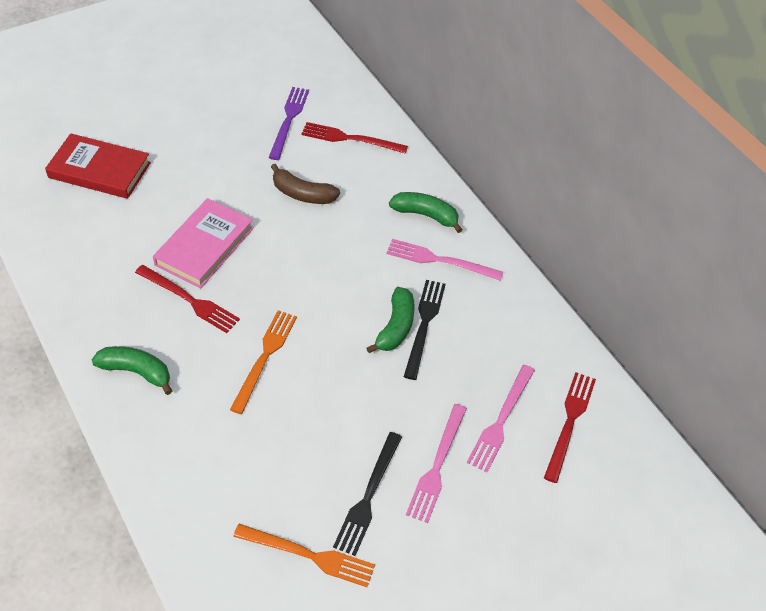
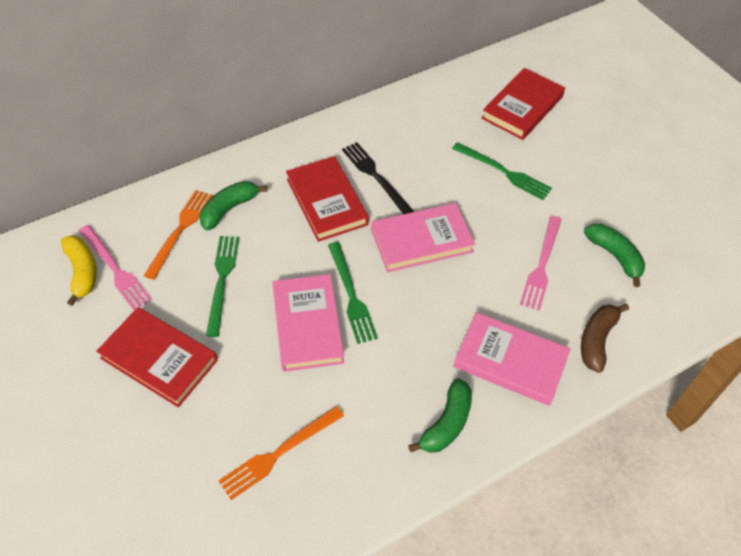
black fork: [333,432,402,556] [404,280,446,380] = 2 -> [342,142,414,214] = 1
green fork: none = 0 -> [206,236,239,337] [328,242,378,344] [452,142,552,200] = 3
pink book: [153,198,254,288] = 1 -> [273,274,344,372] [371,203,475,272] [453,312,571,406] = 3
pink fork: [386,239,503,281] [406,404,467,523] [467,365,535,472] = 3 -> [79,225,152,310] [520,216,562,311] = 2
purple fork: [269,87,309,160] = 1 -> none = 0
red book: [45,133,151,199] = 1 -> [96,307,218,407] [286,156,369,242] [482,68,565,140] = 3
red fork: [135,265,240,333] [301,122,408,154] [544,372,596,483] = 3 -> none = 0
yellow banana: none = 0 -> [61,235,97,306] = 1

